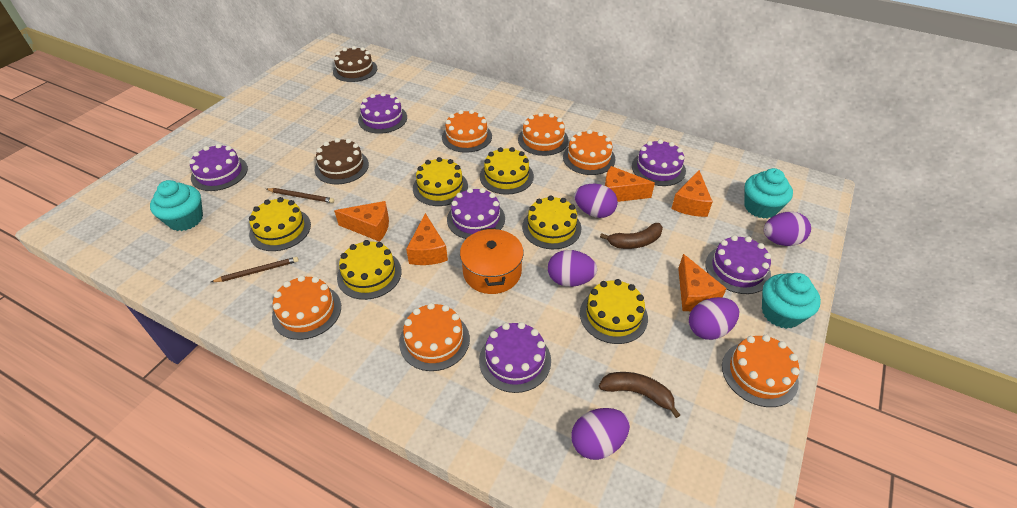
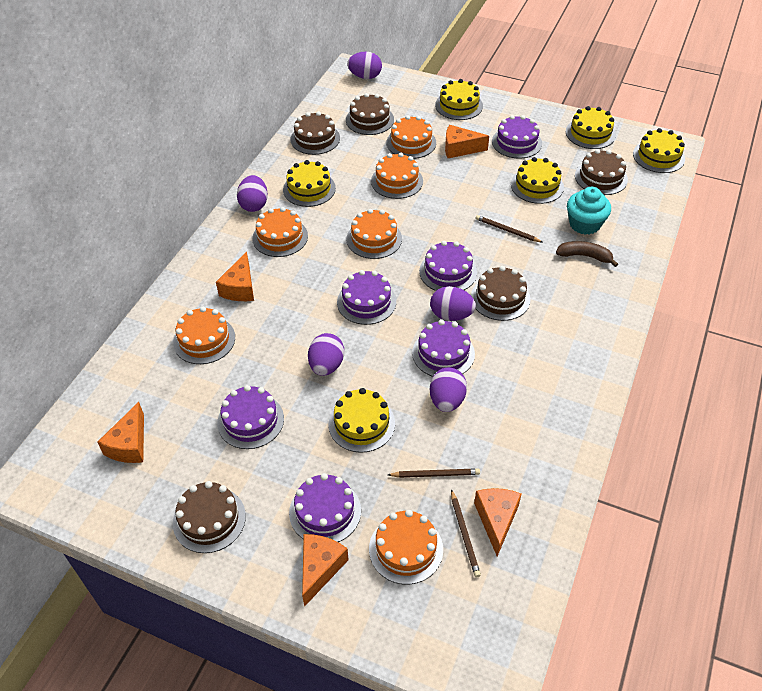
brown banana: [599,372,680,418] [600,223,663,249] = 2 -> [556,241,618,267] = 1
brown cake: [315,138,369,184] [333,46,377,82] = 2 -> [173,481,246,553] [291,111,340,155] [346,93,394,135] [471,266,530,321] [575,149,628,195] = 5
brown pencil: [211,257,299,282] [267,188,334,203] = 2 -> [388,468,480,478] [451,489,481,577] [476,215,542,242] = 3
orange pot: [460,228,524,294] = 1 -> none = 0
turquoise cupcake: [150,180,203,231] [745,168,793,219] [762,273,821,329] = 3 -> [567,187,611,235] = 1

